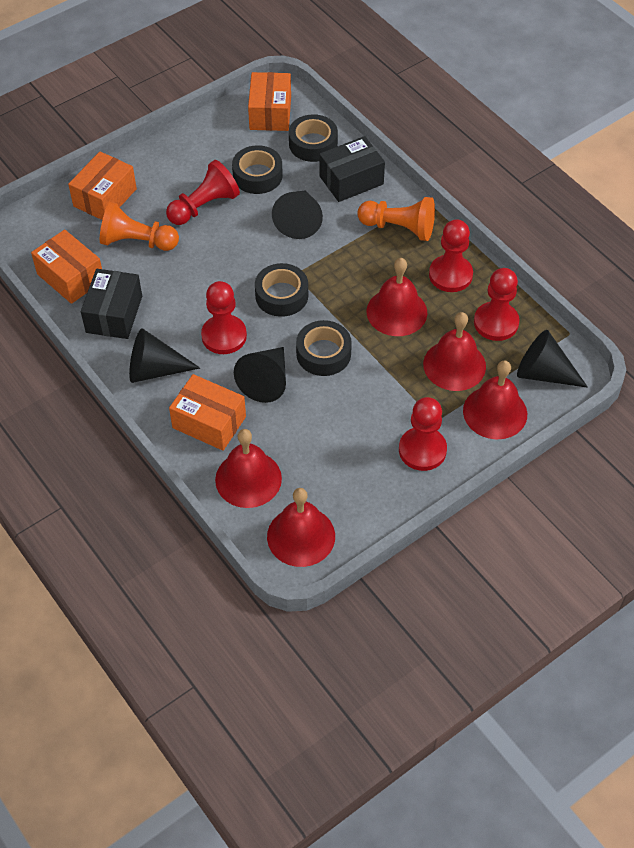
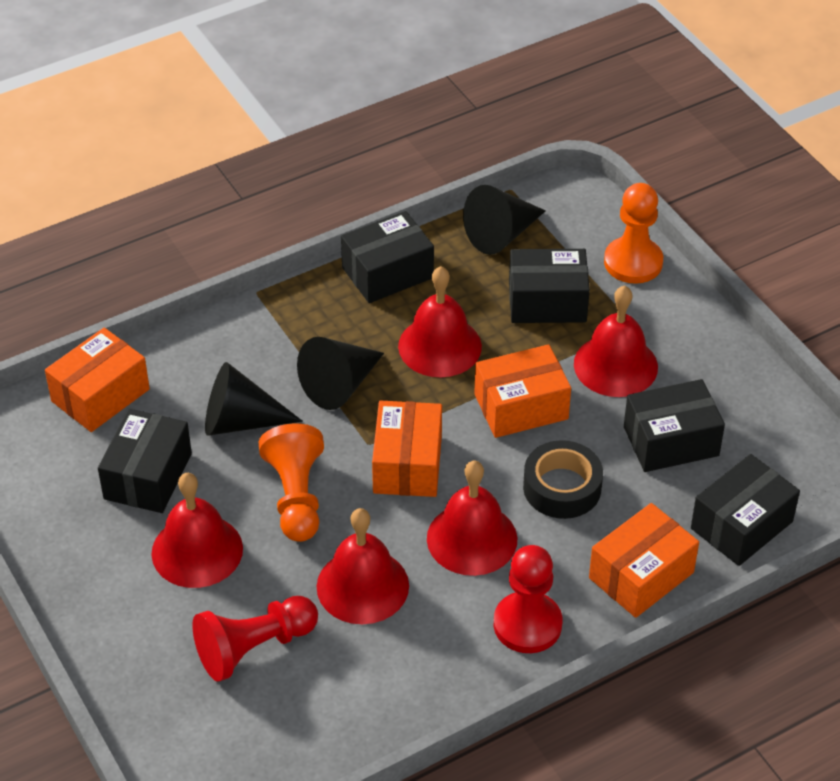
black box: [81,269,142,339] [319,136,385,202] = 2 -> [98,409,192,513] [341,211,434,303] [509,249,590,323] [624,379,725,472] [691,454,800,566] = 5
black cone: [129,328,200,383] [234,347,286,403] [272,191,323,239] [517,330,588,388] = 4 -> [205,362,303,436] [297,337,384,410] [463,185,546,255] = 3
black tape: [232,145,283,194] [255,263,308,317] [289,114,338,162] [296,320,352,376] = 4 -> [523,440,603,519] = 1
red pawn: [166,160,240,225] [201,281,247,354] [399,397,447,471] [429,219,473,292] [474,268,519,341] = 5 -> [192,596,318,682] [494,545,562,653] = 2

